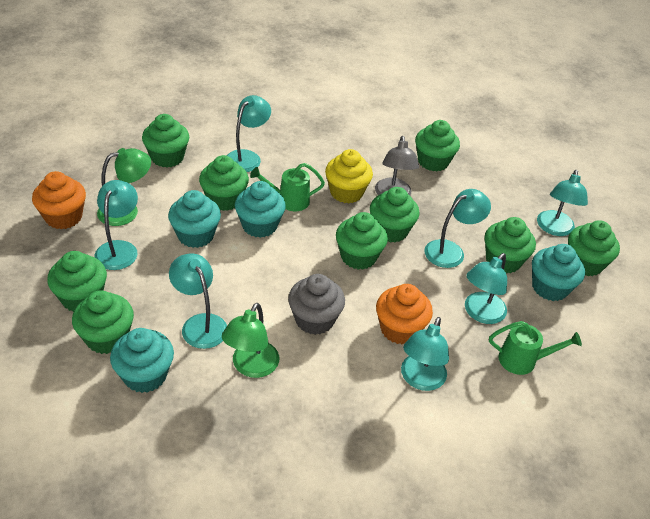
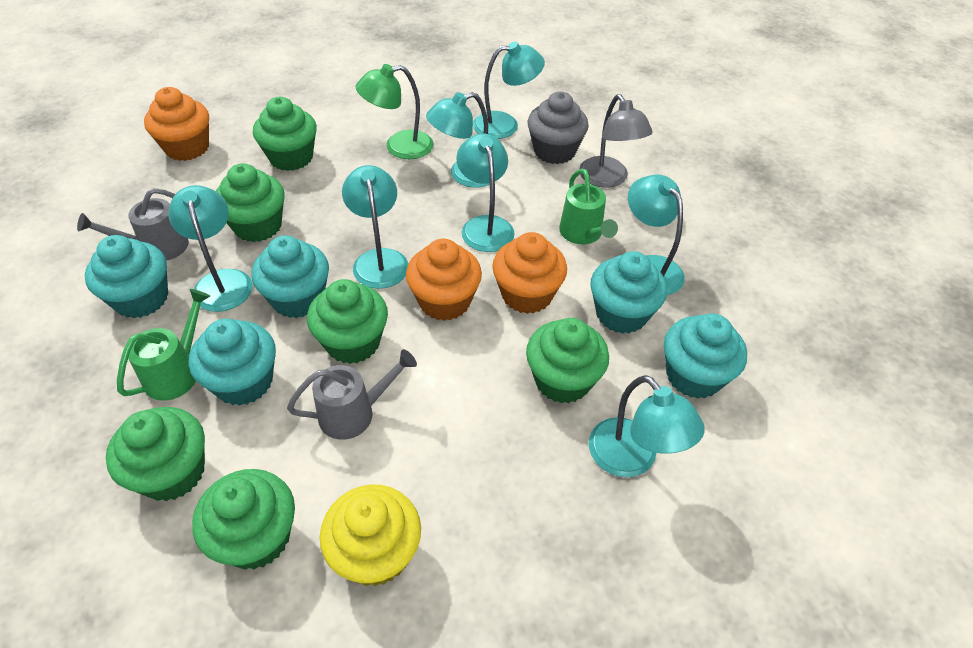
green cupcake: [47,251,107,312] [72,290,134,354] [142,114,189,167] [199,155,249,211] [336,212,388,270] [370,187,419,243] [415,120,460,171] [484,217,536,274] [568,220,620,276] = 9 -> [106,407,205,501] [192,469,295,570] [216,163,285,242] [253,97,317,171] [307,279,388,364] [526,318,609,403] = 6
green lamp: [97,148,151,226] [222,303,279,378] = 2 -> [355,64,434,159] = 1
grey watering can: none = 0 -> [77,188,189,261] [287,349,417,440] = 2
orange cupcake: [32,171,86,229] [376,284,433,344] = 2 -> [144,87,209,161] [406,239,482,321] [492,232,567,314] = 3
turquoise cupcake: [110,328,174,393] [168,190,221,248] [235,181,286,238] [532,244,585,301] = 4 -> [85,235,168,318] [189,319,276,406] [251,235,329,318] [591,251,667,334] [664,314,747,399] = 5

